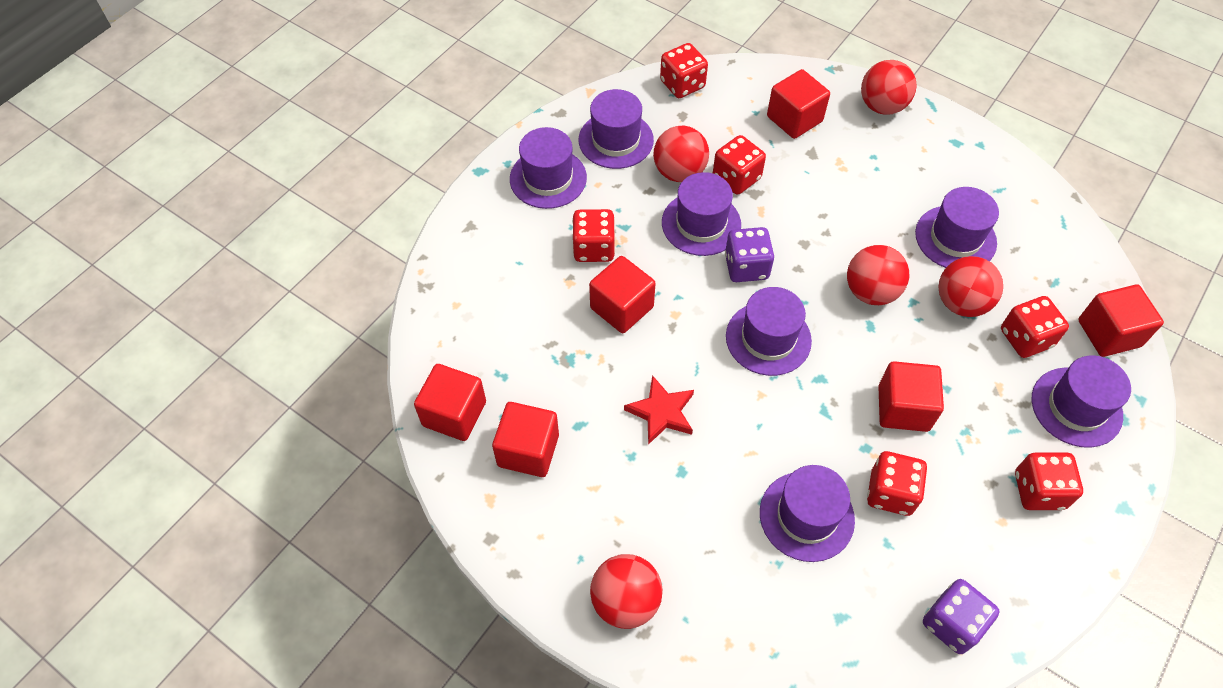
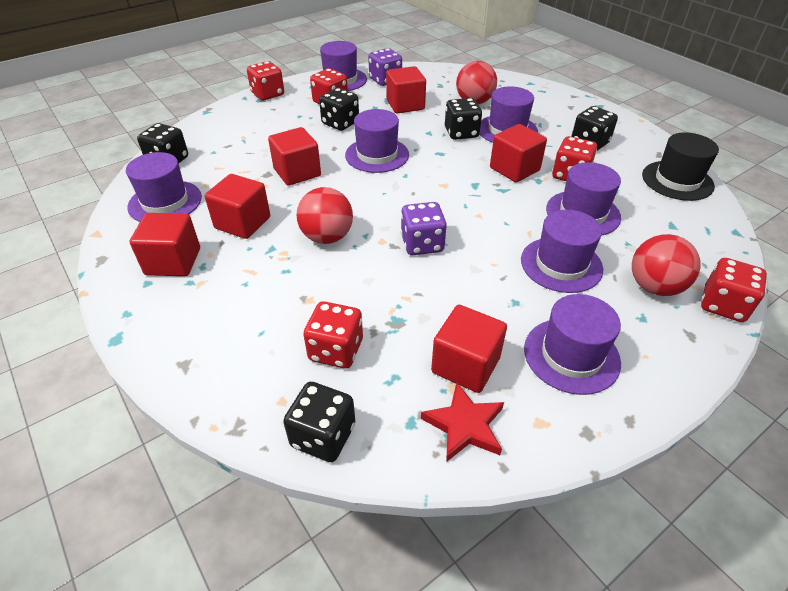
black dice: none = 0 -> [137,123,188,163] [283,382,355,462] [319,88,359,131] [445,98,482,140] [571,106,618,151] = 5
black hat: none = 0 -> [642,132,719,201] = 1
red ball: [590,554,663,629] [653,125,709,182] [847,245,909,305] [861,60,917,115] [938,256,1003,317] = 5 -> [296,187,353,244] [456,61,497,104] [632,234,701,296] = 3
red dice: [572,209,615,262] [660,43,708,98] [713,135,766,195] [867,451,927,516] [1001,296,1069,358] [1015,452,1083,510] = 6 -> [247,61,284,100] [303,301,363,368] [310,68,348,104] [552,136,597,181] [701,258,767,322] = 5

